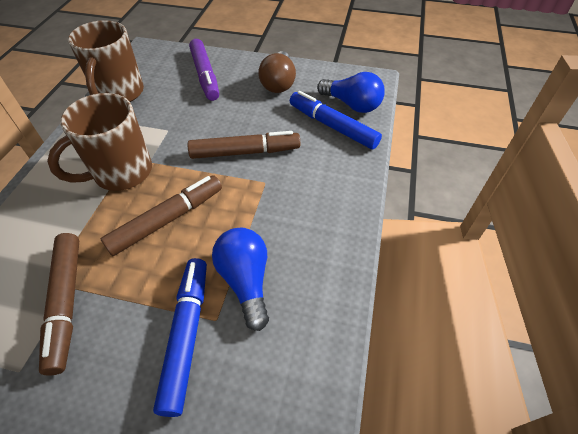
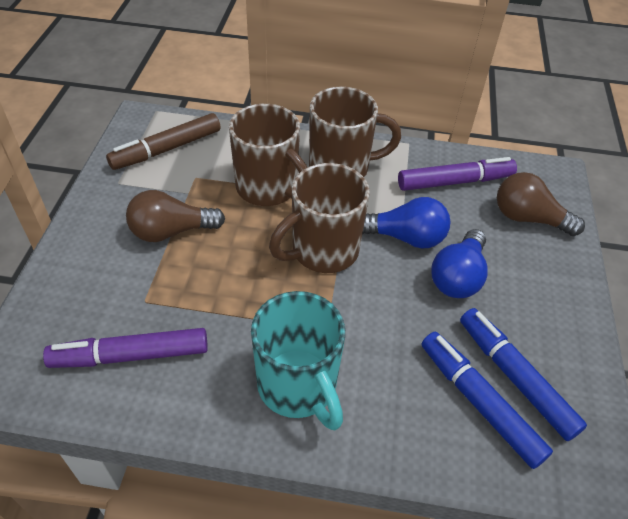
brown light bulb: [258,51,296,93] = 1 -> [126,190,225,242] [497,172,585,236] = 2
brown marker: [39,233,79,376] [101,175,222,256] [188,131,300,159] = 3 -> [106,113,221,170] = 1
brown mug: [47,93,152,191] [68,20,144,102] = 2 -> [229,104,307,206] [269,163,370,273] [309,87,401,177] = 3
purple marker: [189,39,219,101] = 1 -> [43,328,208,368] [398,157,517,191] = 2
turquoise mug: none = 0 -> [251,291,345,430] = 1

